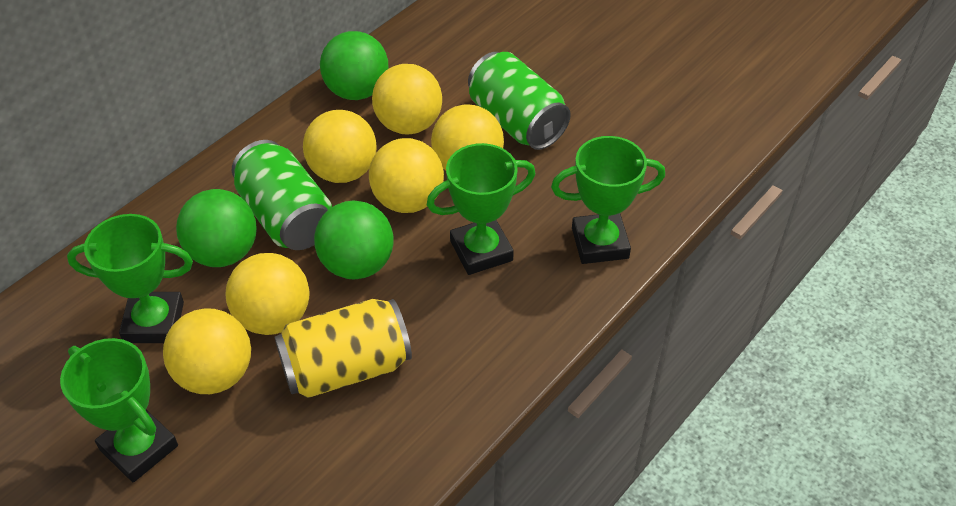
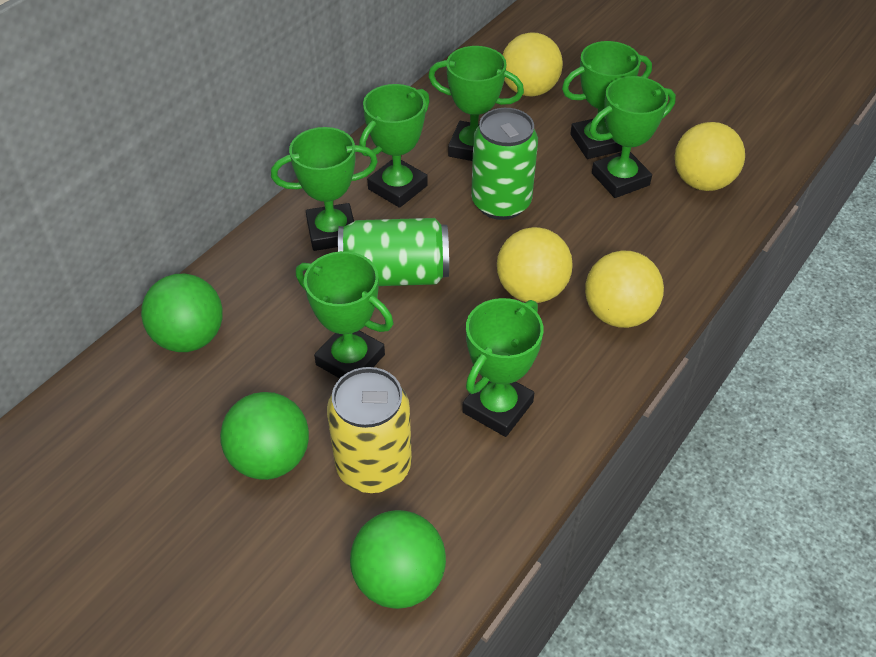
green trophy: [60,338,178,482] [67,214,193,343] [427,143,535,275] [551,136,665,264] = 4 -> [271,127,378,251] [296,251,393,379] [359,84,430,208] [428,46,524,161] [462,298,544,437] [562,41,652,159] [589,76,676,198] = 7
yellow ball: [163,308,251,394] [226,253,309,335] [303,110,377,183] [369,138,444,213] [372,64,442,135] [431,104,504,170] = 6 -> [497,227,573,303] [503,33,563,97] [585,251,664,328] [675,122,745,191] = 4

